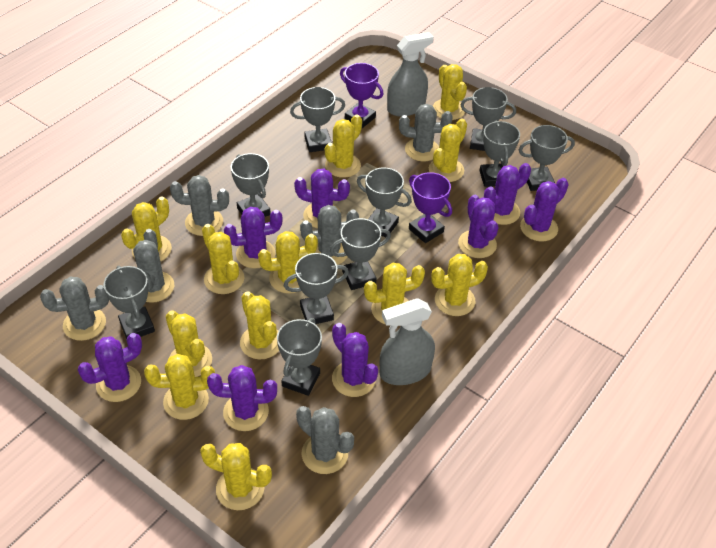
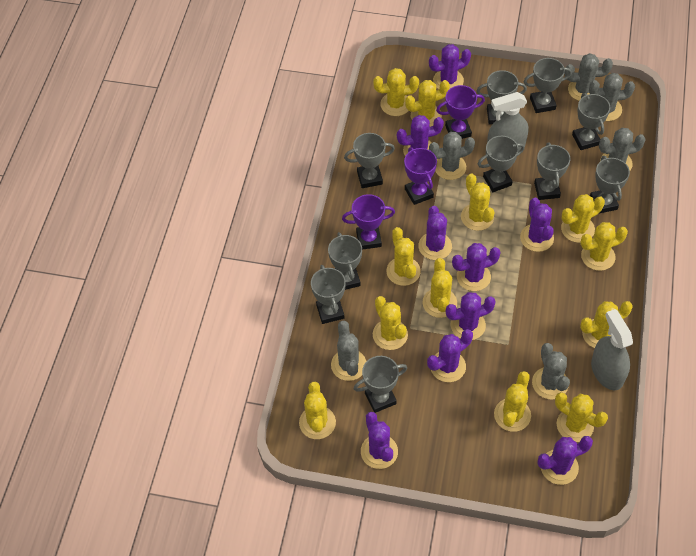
purple cactus: [78,333,142,402] [207,365,277,431] [224,207,283,269] [294,169,350,228] [332,323,378,397] [458,195,498,258] [484,163,531,225] [520,178,569,241] = 8 -> [361,412,398,469] [397,115,444,156] [418,206,452,260] [427,329,473,382] [429,44,471,89] [446,292,496,340] [452,243,500,291] [520,198,554,252] [537,436,593,485] = 9
purple trophy: [340,63,384,128] [409,172,452,243] = 2 -> [342,194,395,250] [404,147,437,205] [436,85,485,139] = 3

